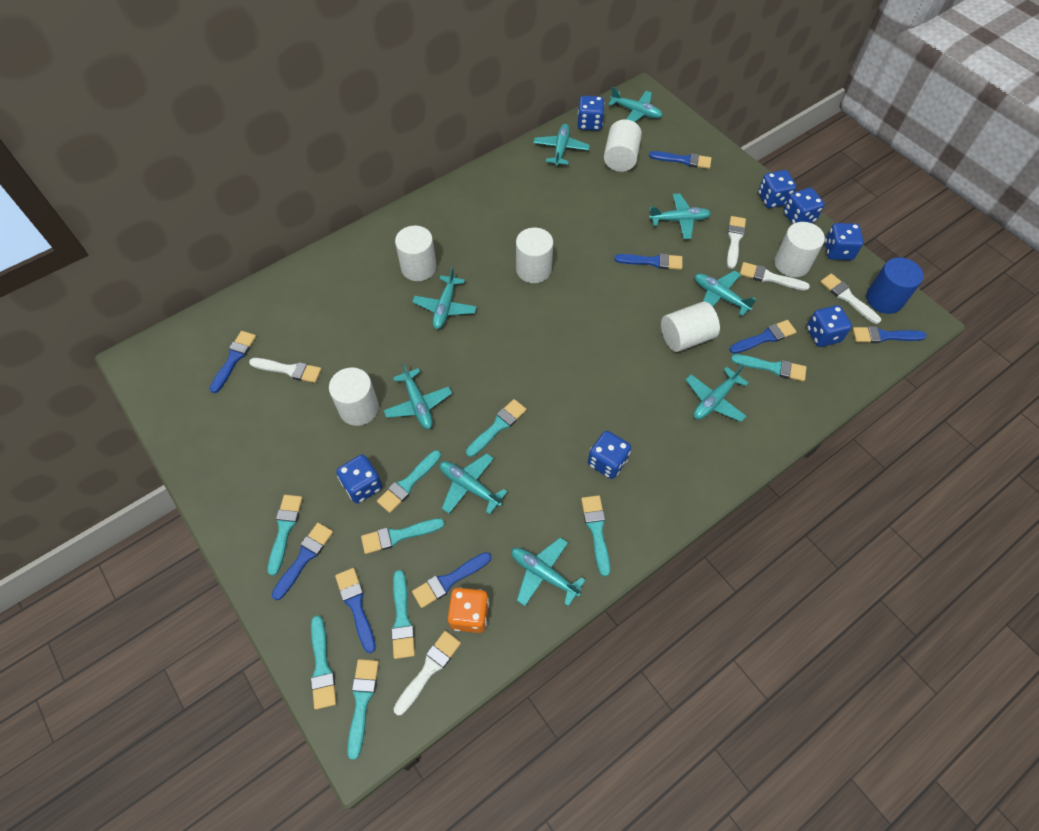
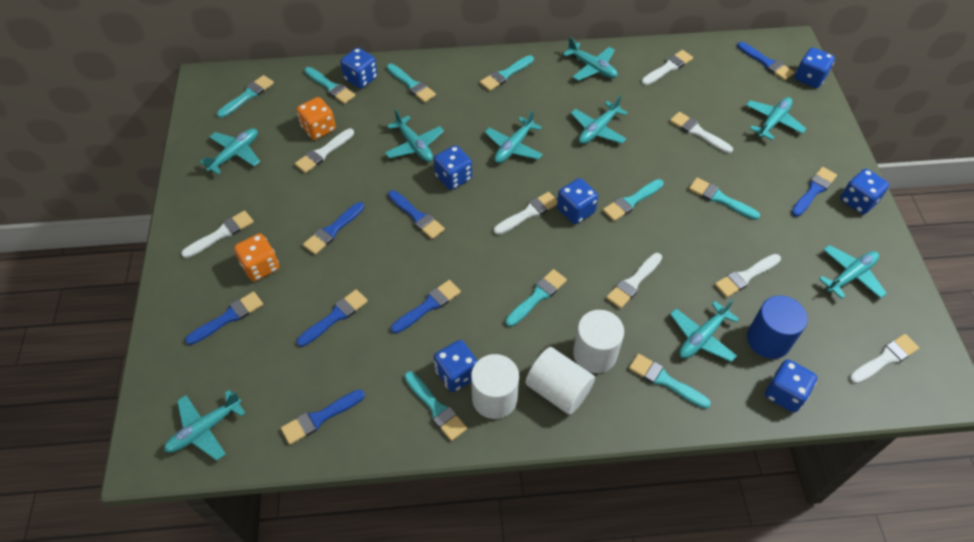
orange dice: [448,587,489,633] = 1 -> [234,234,279,281] [296,97,336,140] = 2
white brush: [249,358,322,383] [394,631,461,715] [727,216,746,269] [740,262,810,291] [820,273,881,324] = 5 -> [181,210,254,258] [295,129,354,173] [494,192,557,235] [606,253,662,309] [641,50,693,85] [670,112,733,153] [715,254,781,298] [850,334,919,384] = 8
white cylinder: [329,368,379,426] [395,226,437,281] [516,228,553,283] [604,119,642,172] [661,302,720,352] [774,222,825,277] = 6 -> [471,354,519,419] [525,347,595,415] [573,310,624,373] = 3

